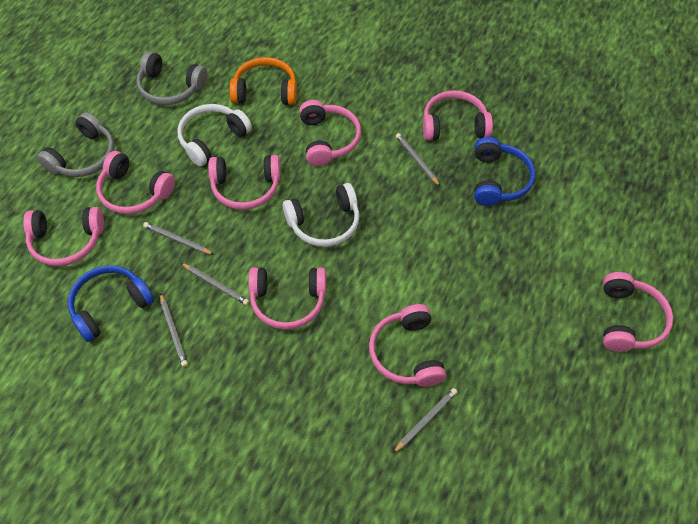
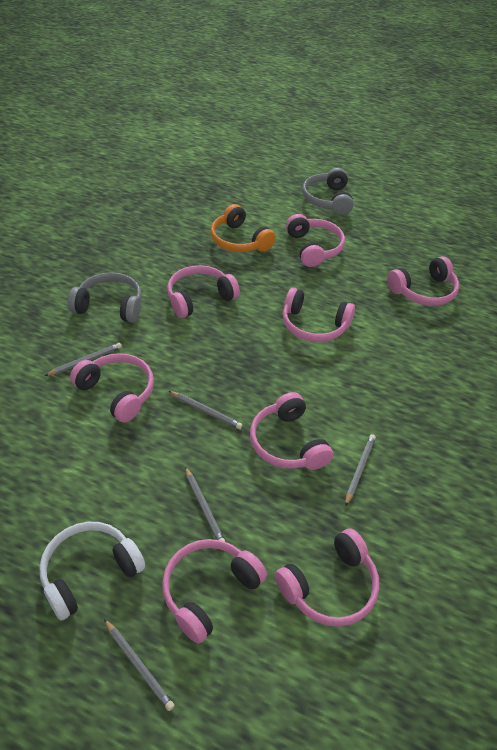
blue headphones: [67,266,154,342] [474,137,536,206] = 2 -> none = 0
white headphones: [177,104,252,167] [283,183,359,247] = 2 -> [39,522,145,621] = 1

